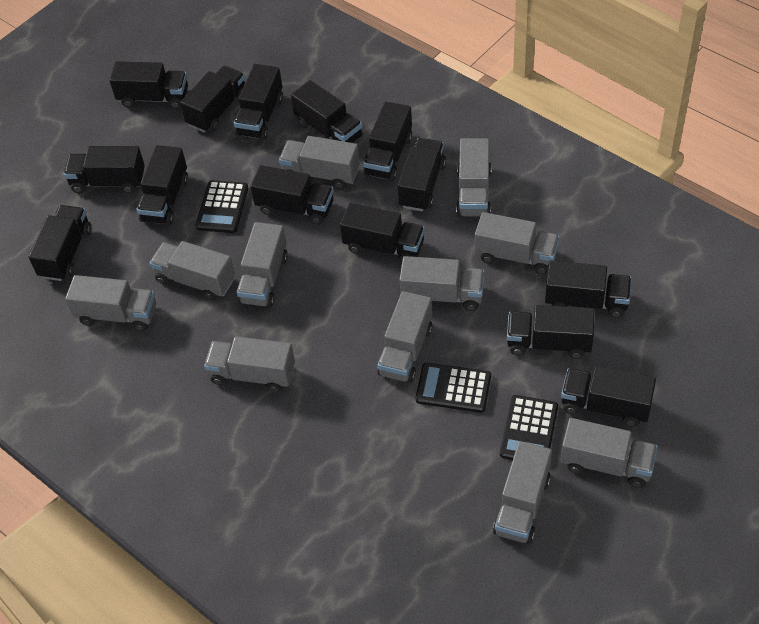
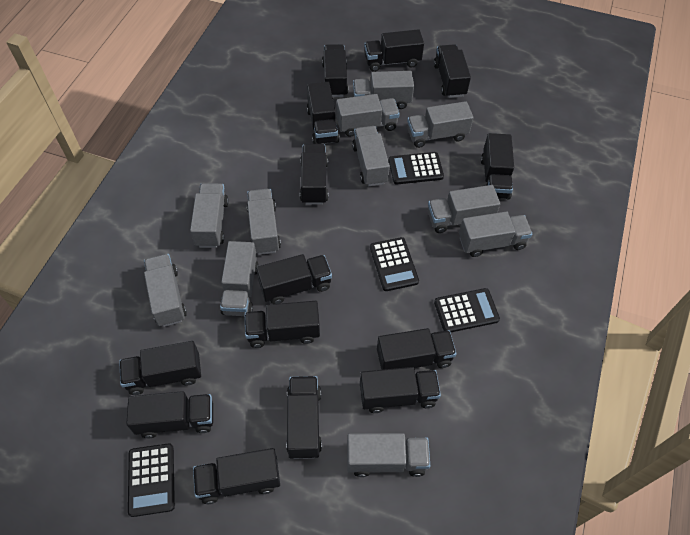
black calculator: [196,180,248,233] [416,363,491,413] [500,395,558,460] = 3 -> [128,443,175,517] [370,237,419,291] [389,152,444,184] [434,288,500,333] = 4

